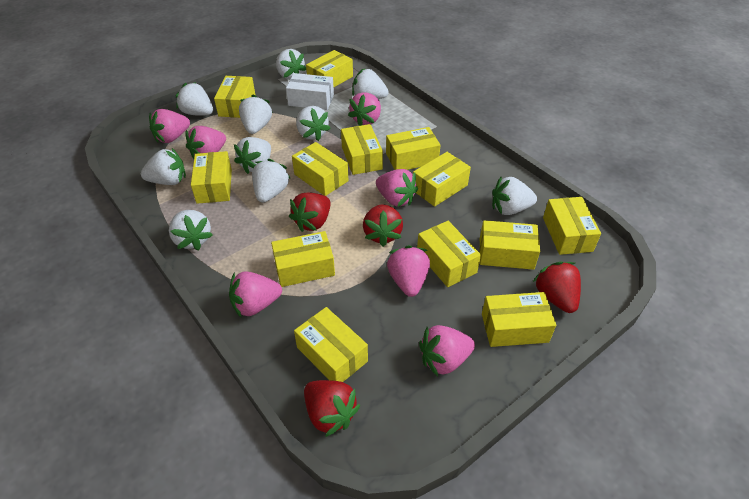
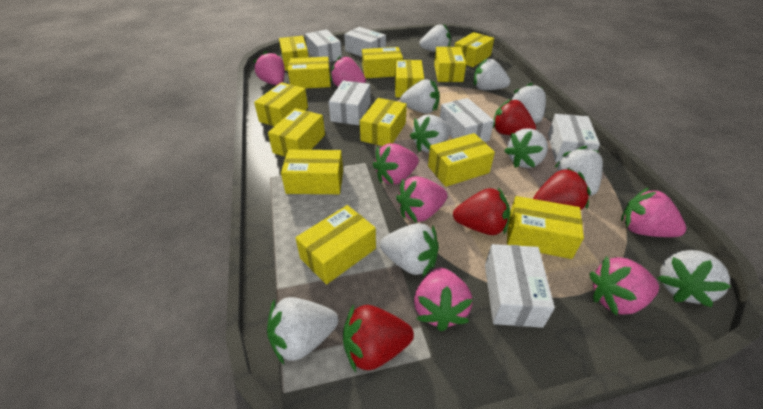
white box: [286,73,334,110] = 1 -> [305,29,342,62] [329,81,371,125] [344,27,386,57] [440,98,494,142] [485,244,555,328] [548,114,600,162] = 6

